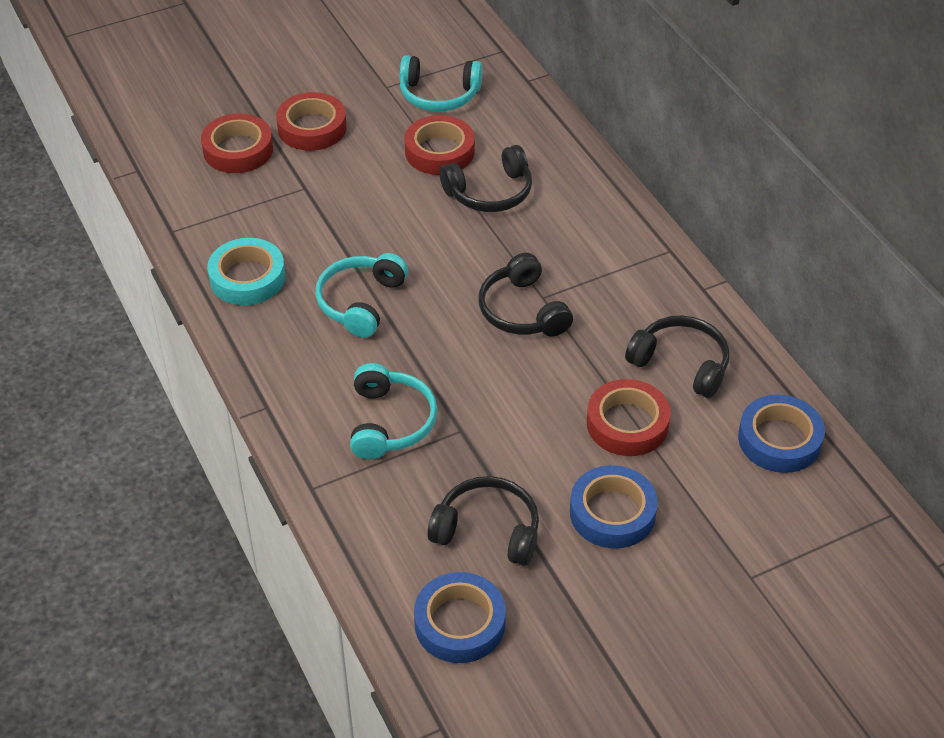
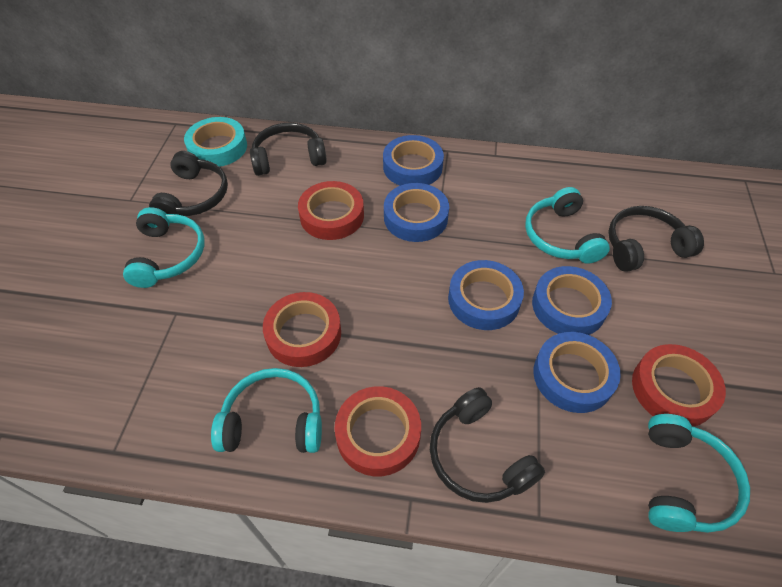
blue tape: [414,572,506,663] [570,465,658,548] [738,395,825,473] = 3 -> [383,135,444,186] [384,183,449,242] [448,260,524,330] [532,266,612,335] [533,332,621,413] = 5
turquoise headphones: [315,253,408,338] [350,363,437,459] [400,55,483,111] = 3 -> [123,207,205,288] [211,368,322,453] [525,187,610,264] [648,414,750,533] = 4

